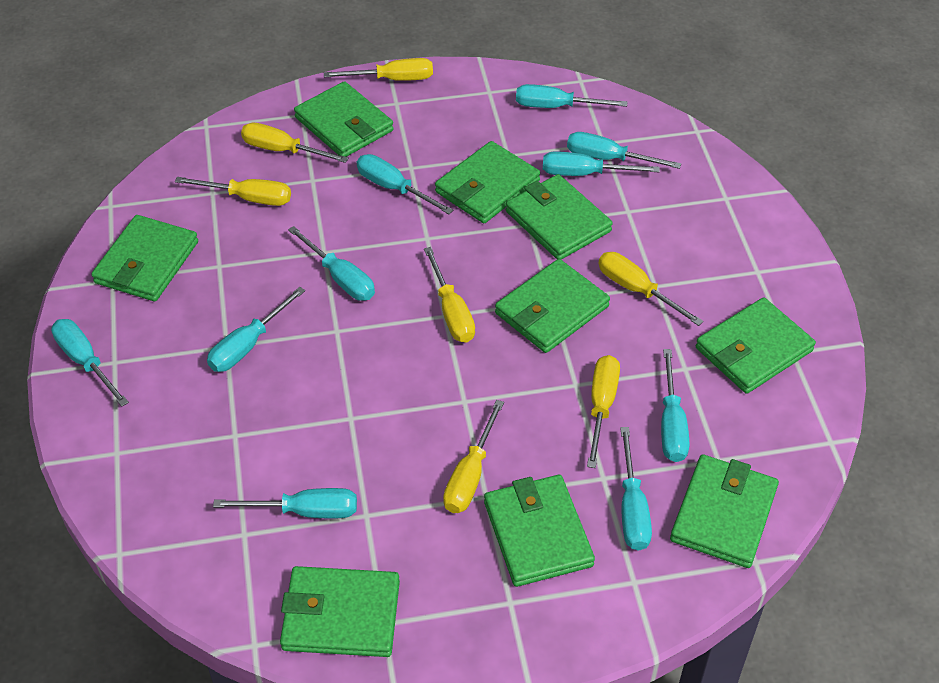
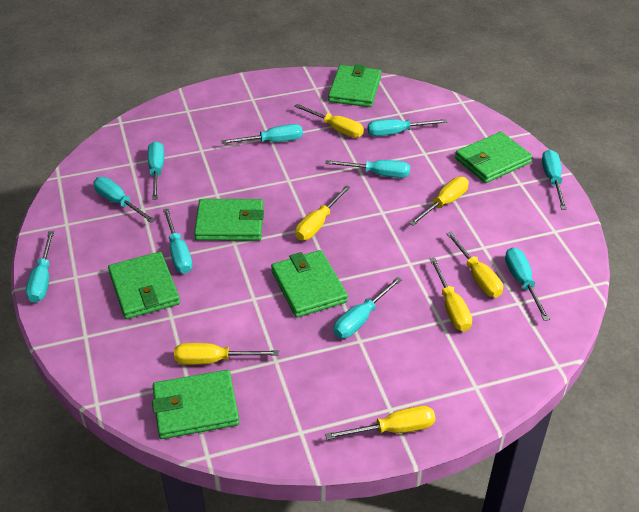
green wallet: [91,215,198,301] [280,566,400,657] [294,81,394,157] [435,141,540,223] [484,475,595,587] [495,259,610,353] [506,174,613,260] [670,454,779,568] [696,297,816,394] = 9 -> [108,252,180,319] [152,370,239,439] [194,199,264,241] [271,250,348,318] [328,64,381,107] [455,132,532,183] = 6

